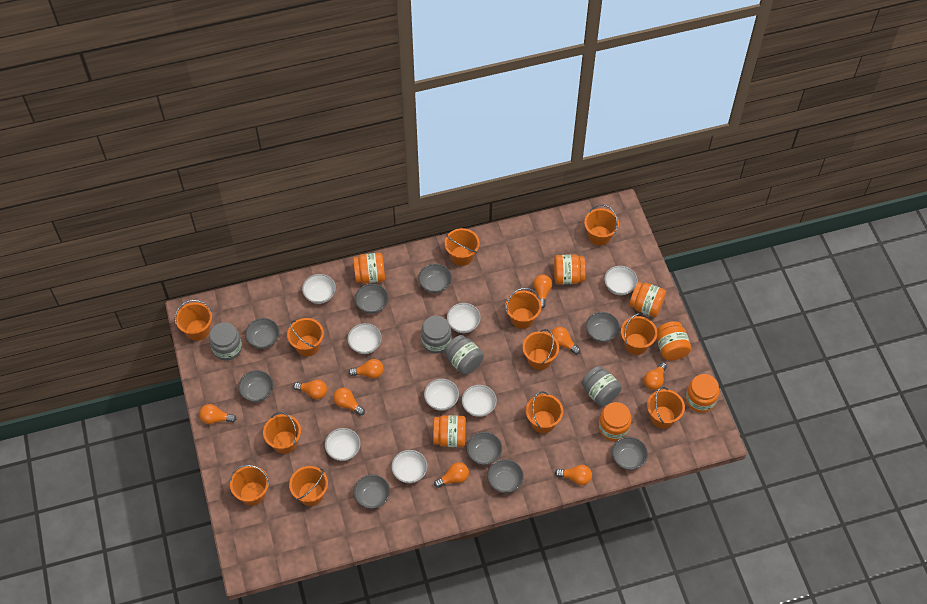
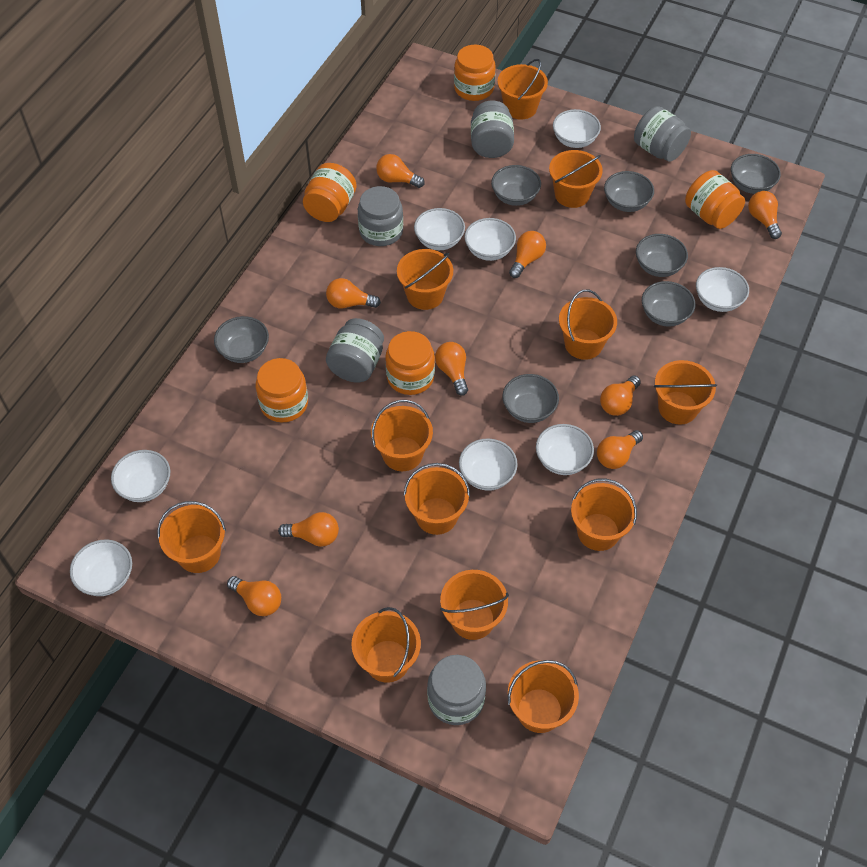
grey bowl: [238,370,273,402] [245,318,279,349] [353,475,390,509] [355,284,388,314] [418,264,452,293] [466,432,502,465] [487,459,524,493] [586,312,620,342] [612,437,648,470] = 9 -> [214,316,269,363] [491,165,541,206] [502,374,559,423] [604,171,654,212] [636,234,688,277] [642,281,695,327] [731,154,781,194] = 7
grey jar: [209,322,242,361] [421,316,452,354] [444,335,484,375] [581,366,622,406] = 4 -> [326,318,384,383] [358,186,403,246] [427,655,486,725] [471,101,514,158] [634,106,691,162] = 5
orange jar: [353,253,385,284] [433,415,466,447] [554,255,585,284] [599,402,632,441] [629,282,666,317] [657,321,691,361] [686,374,719,413] = 7 -> [256,358,308,422] [303,163,357,222] [385,331,435,395] [454,45,496,101] [685,170,745,229] = 5

